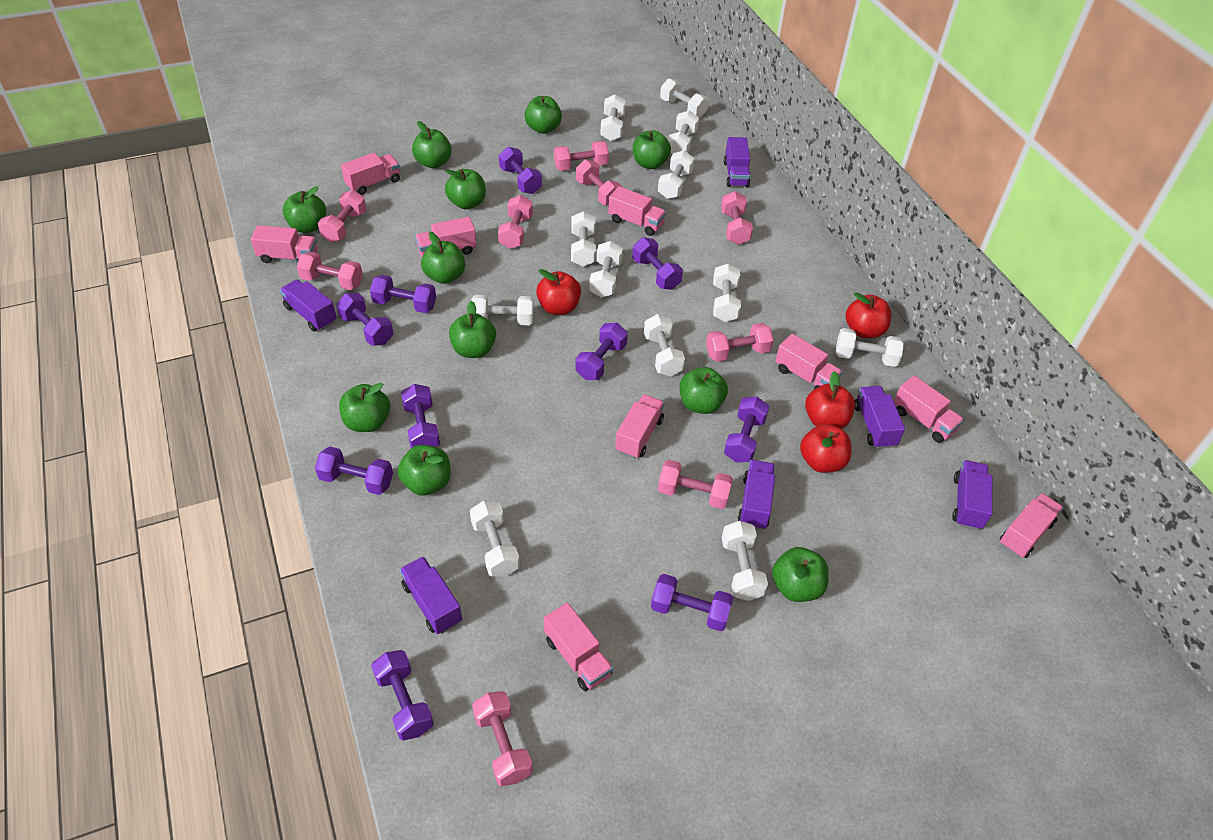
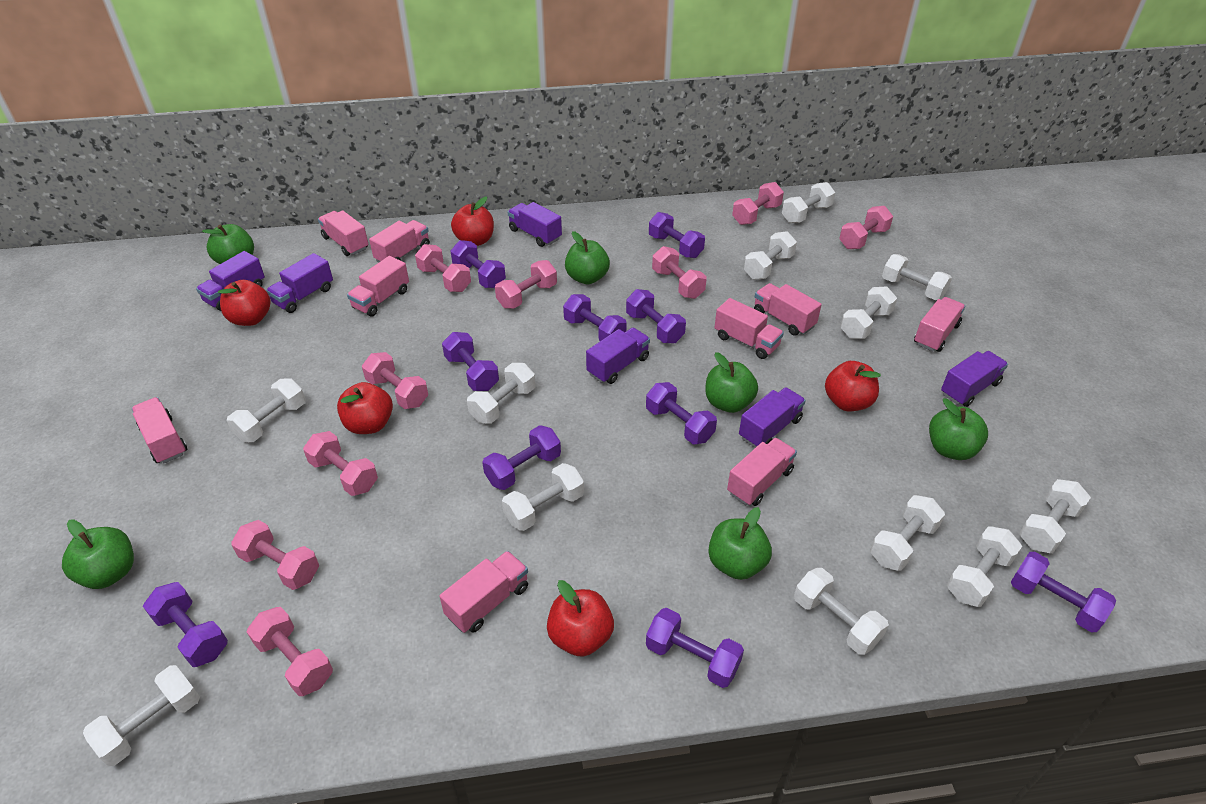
green apple: [283,186,326,233] [339,383,390,432] [398,445,451,496] [412,121,452,168] [421,232,465,284] [445,169,486,209] [449,301,496,358] [524,96,562,134] [633,130,671,169] [680,367,728,414] [772,547,829,602] = 11 -> [62,519,134,589] [202,224,254,264] [565,231,610,284] [705,352,758,413] [708,507,772,580] [929,398,988,460] = 6
red apple: [536,269,581,315] [800,424,851,473] [805,371,855,429] [845,292,891,338] = 4 -> [218,280,271,326] [337,382,393,434] [451,196,494,246] [547,580,614,657] [825,361,881,411] = 5

